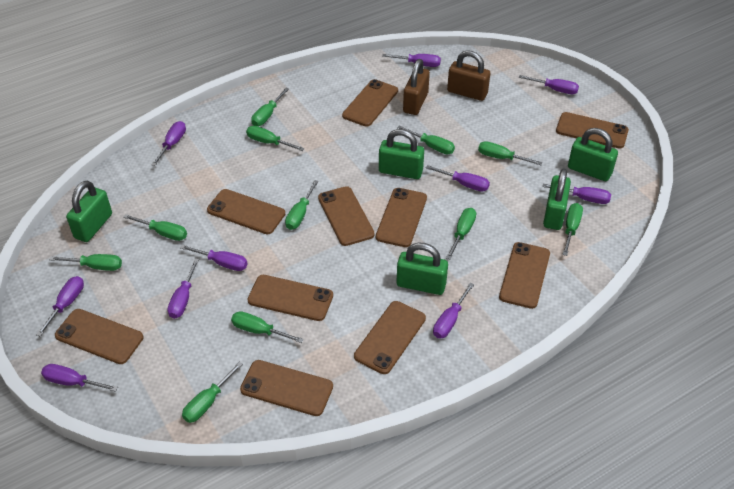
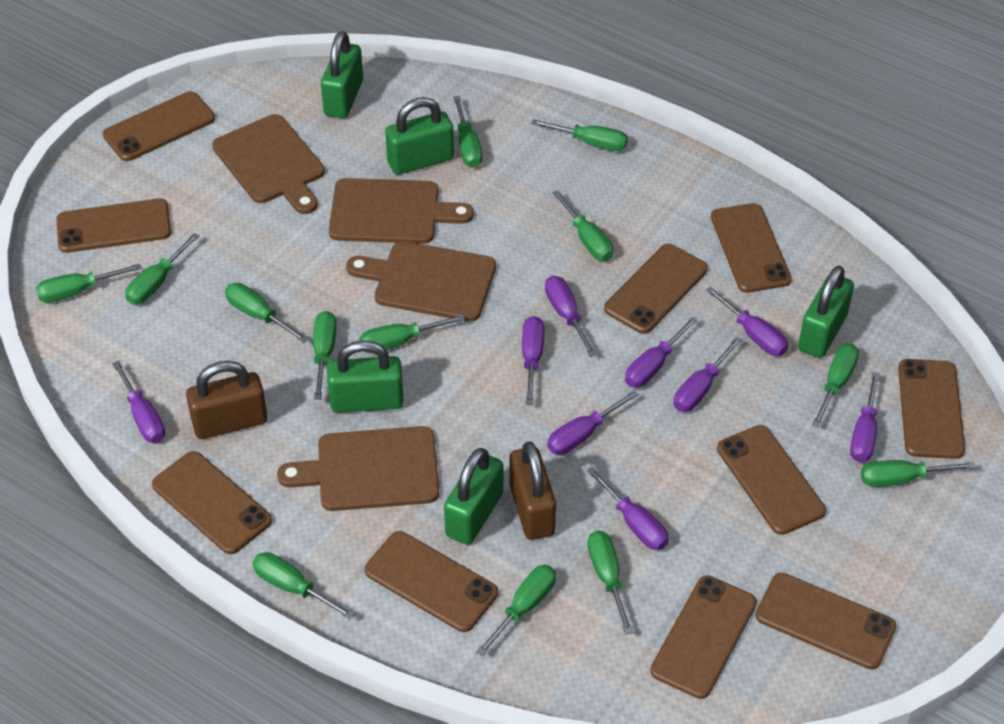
brown cutting board: none = 0 -> [212,114,325,214] [277,426,439,511] [329,178,474,244] [346,241,496,322] = 4
green screwdriver: [49,254,122,271] [123,214,187,241] [182,362,243,423] [231,311,304,343] [246,126,304,151] [251,88,289,126] [285,180,319,230] [397,126,455,154] [446,208,476,260] [478,141,543,165] [562,203,583,256] = 11 -> [36,264,142,303] [125,233,199,305] [225,283,309,343] [253,552,355,619] [313,311,337,400] [359,314,465,353] [453,96,482,168] [476,565,556,656] [531,119,628,151] [552,190,613,261] [588,531,633,635] [812,343,859,428] [861,460,975,487] = 13
purple screwdriver: [36,276,84,337] [41,364,118,392] [151,121,186,166] [167,259,199,319] [180,245,248,271] [382,54,441,67] [426,165,490,192] [433,283,474,339] [519,75,579,94] [542,184,611,204] = 10 -> [112,361,165,443] [522,316,544,405] [545,276,597,357] [547,390,639,455] [587,467,669,550] [625,316,698,388] [674,337,742,412] [706,287,788,356] [850,372,880,463] = 9

